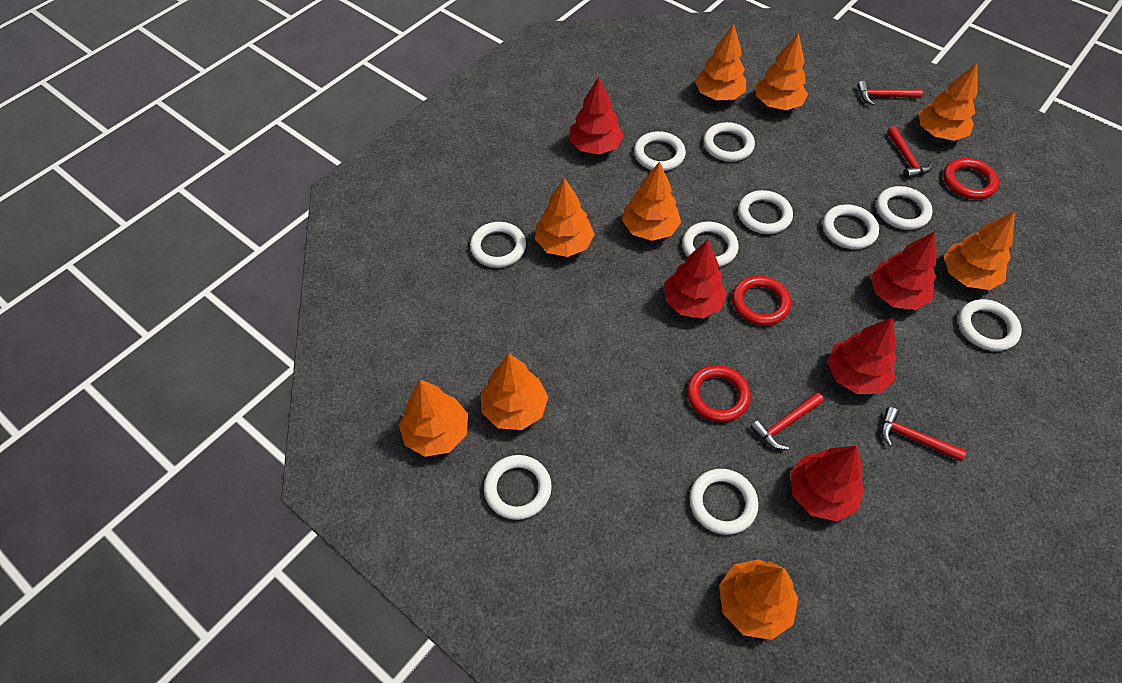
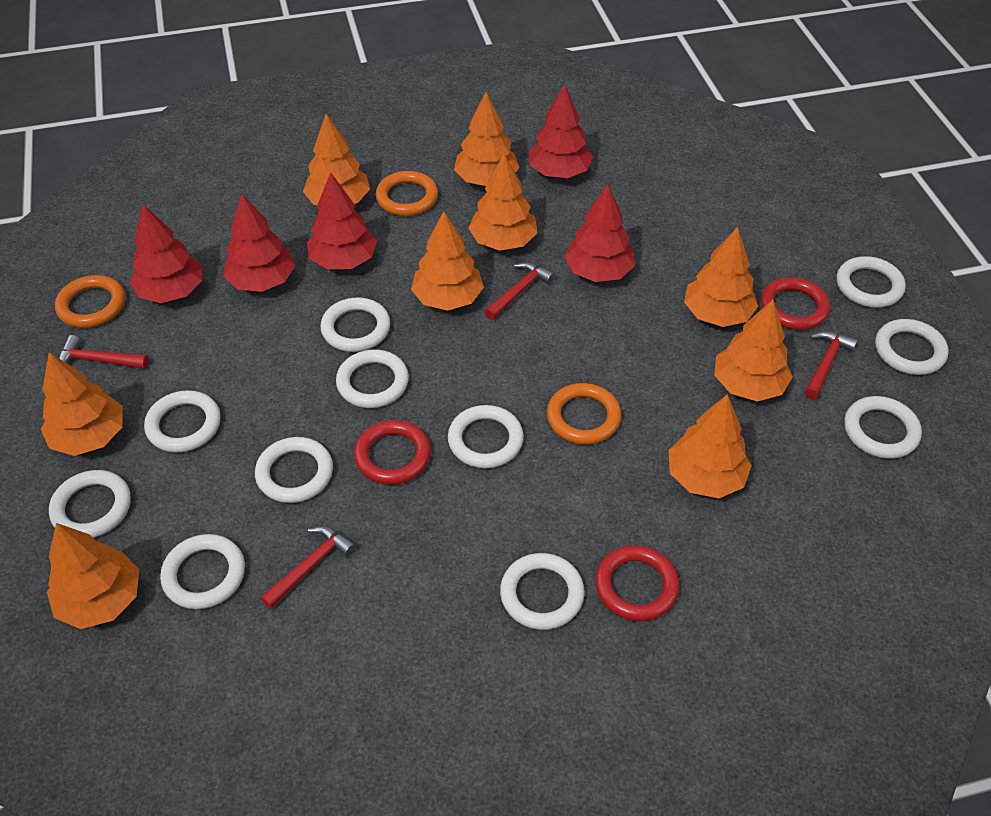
orange ring: none = 0 -> [55,275,125,328] [376,171,438,216] [547,383,622,444] = 3
white ring: [470,222,526,268] [484,455,552,520] [634,131,686,171] [682,222,739,267] [689,469,758,535] [703,122,755,162] [738,190,793,234] [823,204,879,249] [876,186,933,230] [958,299,1022,351] = 10 -> [49,470,131,538] [144,390,221,453] [160,534,245,609] [255,437,333,503] [320,298,390,352] [336,350,409,408] [448,405,524,468] [500,553,585,630] [837,256,906,308] [844,396,922,459] [875,319,949,375] = 11

